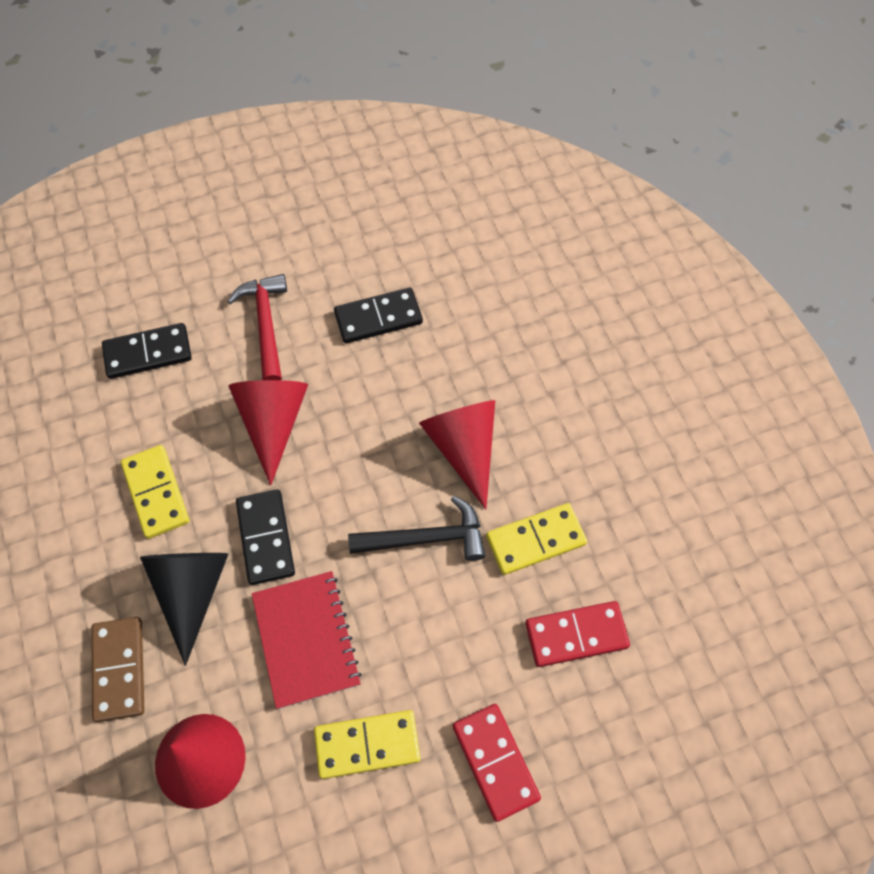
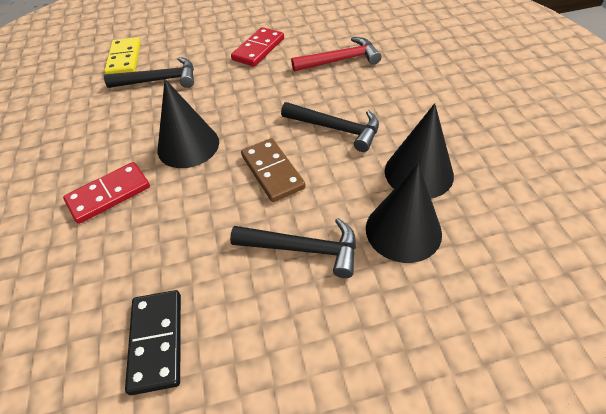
black cone: [140,553,229,666] = 1 -> [158,79,219,168] [366,164,442,263] [385,103,454,198] = 3
black domino: [102,323,192,379] [236,489,295,585] [334,288,423,343] = 3 -> [125,290,181,395] = 1
black hammer: [348,496,486,561] = 1 -> [104,57,194,88] [230,218,356,278] [281,102,379,152] = 3
red cone: [155,714,246,809] [229,380,308,486] [419,400,495,509] = 3 -> none = 0
red notebook: [252,571,362,709] = 1 -> none = 0
yellow domino: [121,445,189,539] [314,710,420,779] [486,503,587,575] = 3 -> [104,37,141,74] = 1

